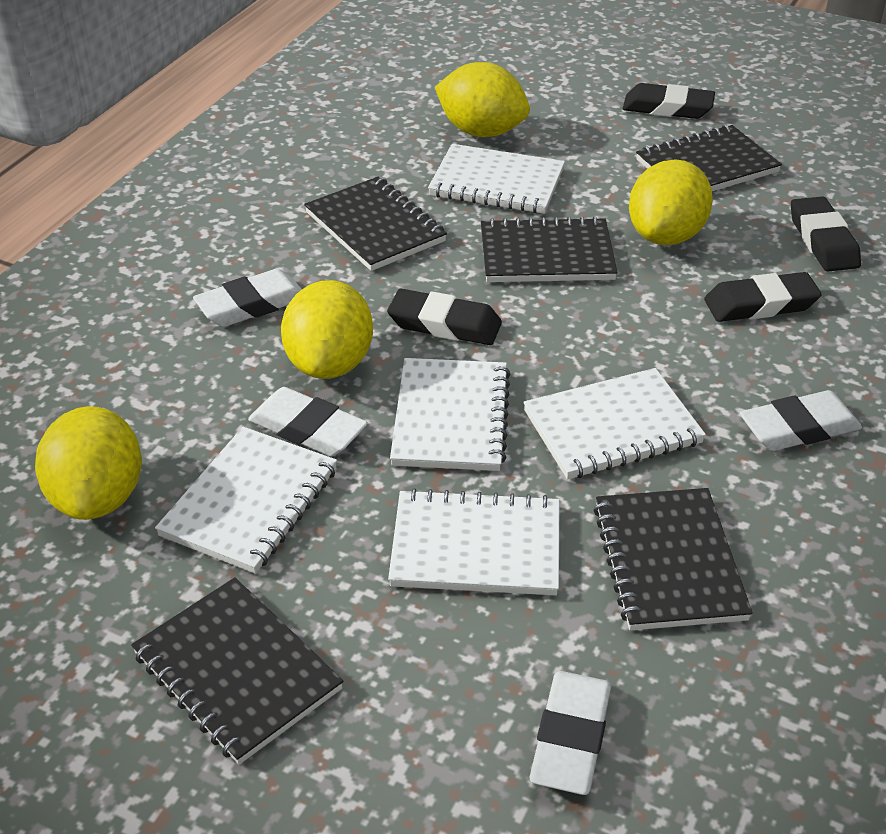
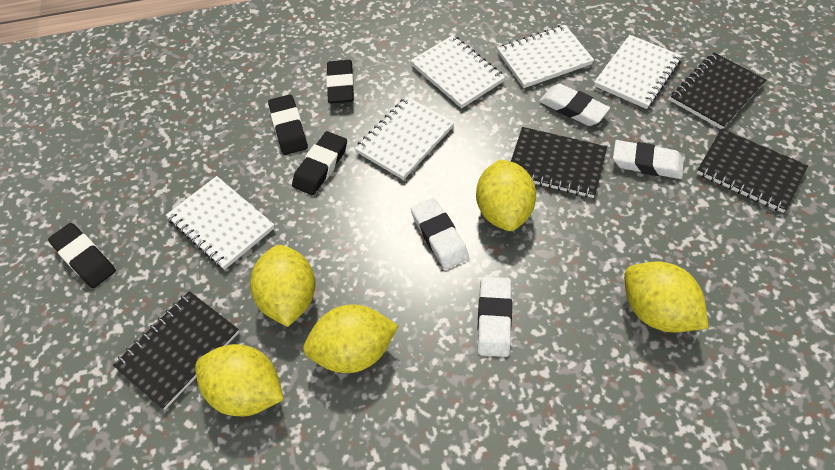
black notebook: [131,577,343,765] [304,177,447,271] [481,216,617,282] [593,488,753,631] [636,125,782,191] = 5 -> [113,291,239,410] [511,127,607,198] [670,53,766,129] [697,129,808,213] = 4
yellow lemon: [35,406,142,520] [281,280,373,379] [435,62,530,137] [629,159,713,245] = 4 -> [195,344,284,416] [250,245,316,327] [303,304,399,373] [476,159,536,231] [624,262,709,332] = 5

